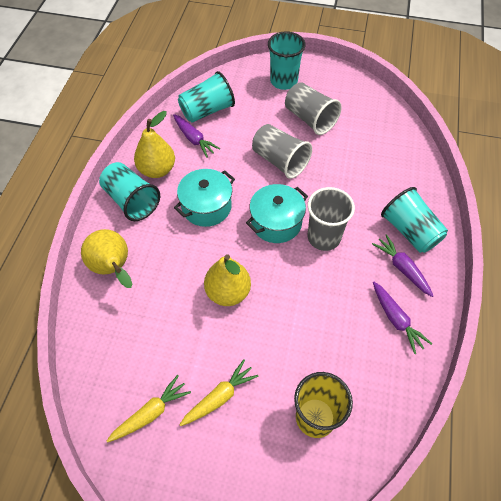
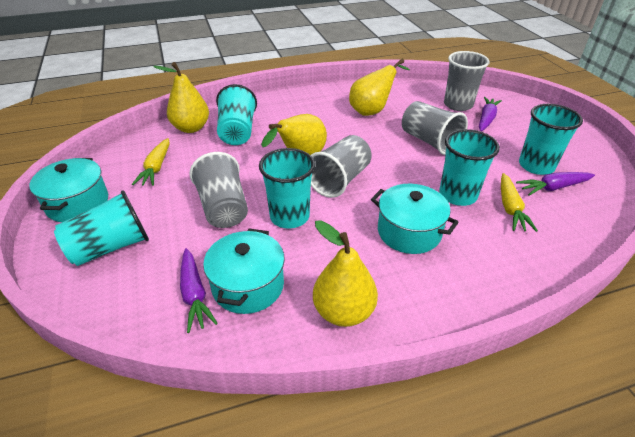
grey cup: [252,124,312,179] [285,82,342,135] [308,187,355,251] = 3 -> [189,152,248,228] [311,135,372,198] [402,101,468,155] [444,51,490,111] = 4
turquoise cup: [99,162,160,221] [178,71,235,123] [268,31,306,90] [381,187,448,253] = 4 -> [54,190,149,266] [216,84,257,145] [259,148,315,228] [439,129,500,206] [519,104,583,175] = 5
turquoise pot: [174,169,235,227] [246,184,308,243] = 2 -> [29,158,108,222] [203,228,285,314] [371,184,459,254] = 3
yellow cup: [294,372,353,438] = 1 -> none = 0
yellow pear: [81,229,132,288] [134,111,175,178] [204,254,251,306] = 3 -> [154,62,209,133] [261,114,327,155] [313,220,378,327] [349,59,410,116] = 4

